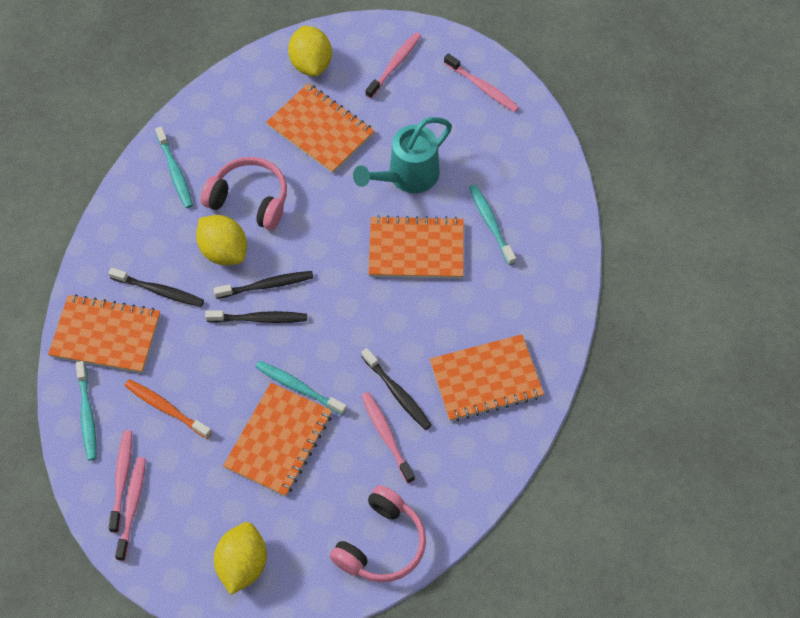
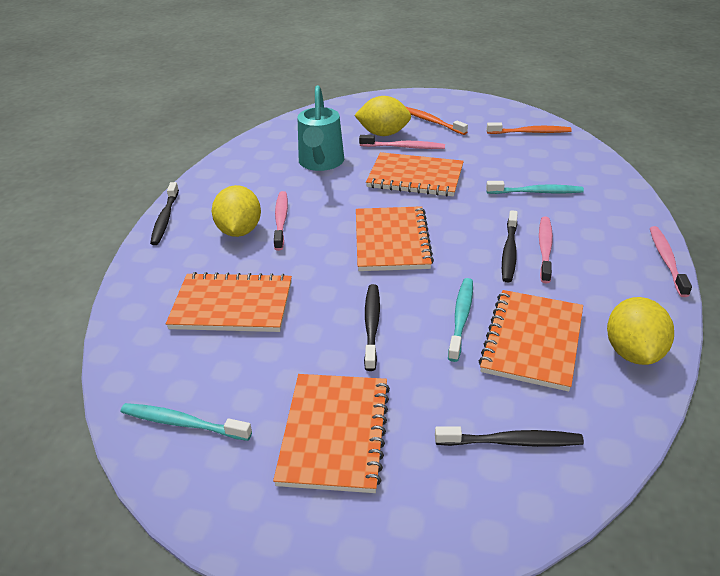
orange toothbrush: [125,379,212,439] = 1 -> [406,107,468,135] [487,122,572,134] = 2
pink headphones: [201,157,287,230] [330,485,426,582] = 2 -> none = 0
pink toothbrush: [109,430,132,533] [115,457,146,561] [361,392,415,483] [366,32,421,99] [444,53,519,112] = 5 -> [274,191,288,251] [359,135,445,149] [539,216,553,283] [650,226,692,297] = 4
turquoise toothbrush: [76,361,97,461] [155,127,193,208] [256,361,347,415] [469,184,516,265] = 4 -> [121,403,252,441] [448,278,473,362] [486,181,584,194] = 3

